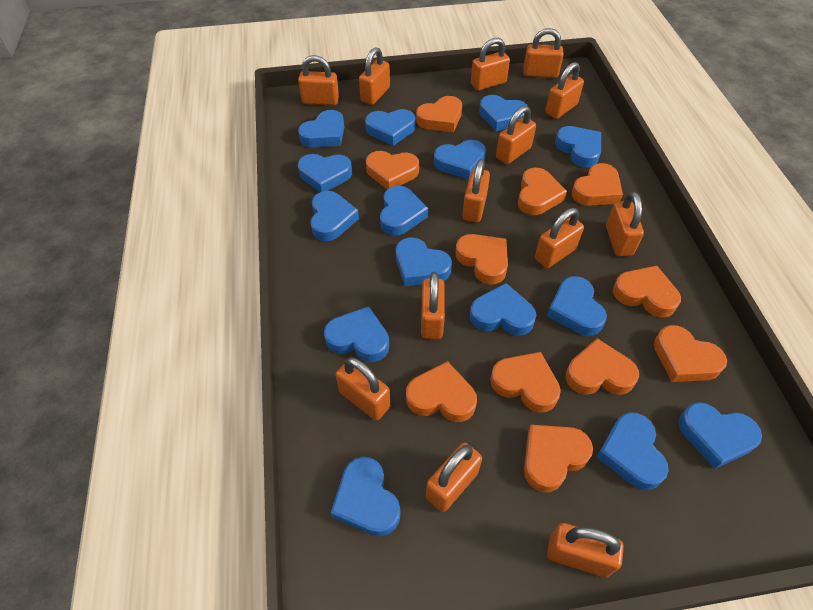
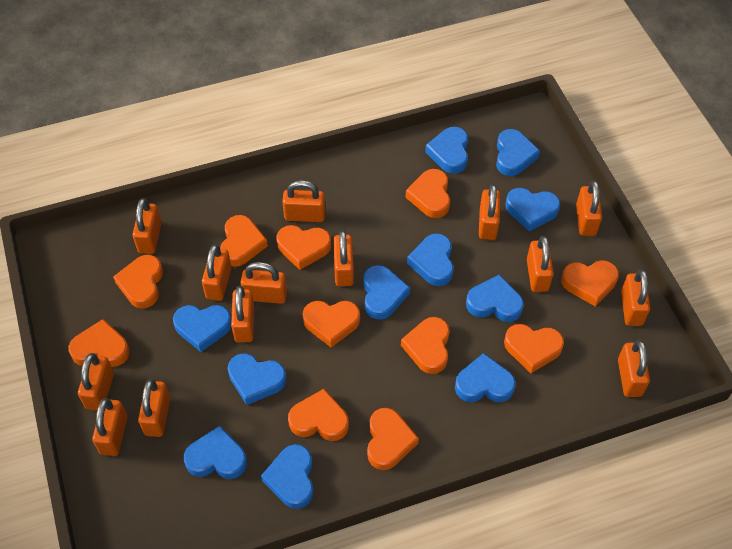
blue heart: [298,110,344,147] [298,154,352,192] [310,191,359,241] [324,306,389,362] [331,457,401,536] [365,109,416,146] [380,186,428,236] [396,238,452,286] [434,140,486,180] [470,283,537,336] [479,95,528,131] [547,276,607,336] [555,126,601,168] [597,412,669,490] [679,402,762,469] = 15 -> [173,305,231,352] [184,426,247,479] [228,353,286,405] [261,444,314,509] [363,265,410,320] [407,233,454,286] [425,127,468,174] [455,353,516,402] [466,275,524,322] [496,129,540,176] [505,188,560,231] = 11
orange padlock: [298,55,339,106] [336,357,390,421] [359,47,390,105] [421,272,445,339] [426,442,482,512] [462,159,490,222] [471,38,510,91] [496,106,536,164] [523,28,564,78] [535,208,584,268] [545,62,584,119] [547,523,624,577] [606,192,644,256] = 13 -> [78,353,114,411] [92,398,128,456] [132,198,162,254] [138,379,170,437] [202,244,232,301] [231,286,255,342] [240,262,287,304] [282,180,325,222] [333,230,354,286] [479,184,500,240] [527,236,554,292] [576,181,602,236] [618,340,650,397] [621,270,650,326] = 14

